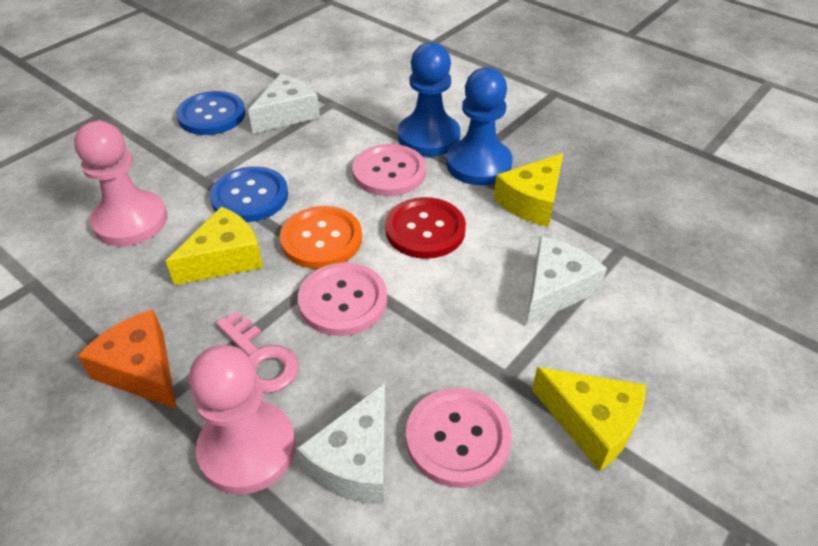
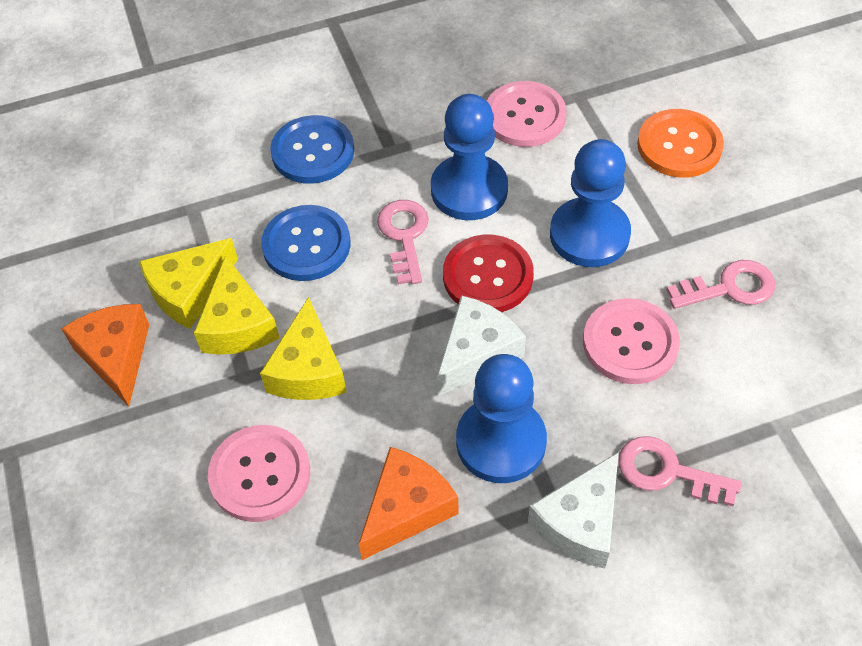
blue pawn: [398,42,461,157] [446,67,513,185] = 2 -> [431,94,508,220] [456,354,547,483] [550,139,631,267] = 3
orange cheese: [78,310,177,409] = 1 -> [61,304,149,406] [358,447,459,560] = 2
pink key: [216,311,299,393] = 1 -> [377,200,429,285] [618,436,742,506] [667,260,775,309] = 3
pink pawn: [74,121,168,246] [189,345,296,495] = 2 -> none = 0
white cheese: [248,74,320,133] [297,383,386,505] [526,236,607,326] = 3 -> [437,295,526,396] [528,452,619,568] = 2

